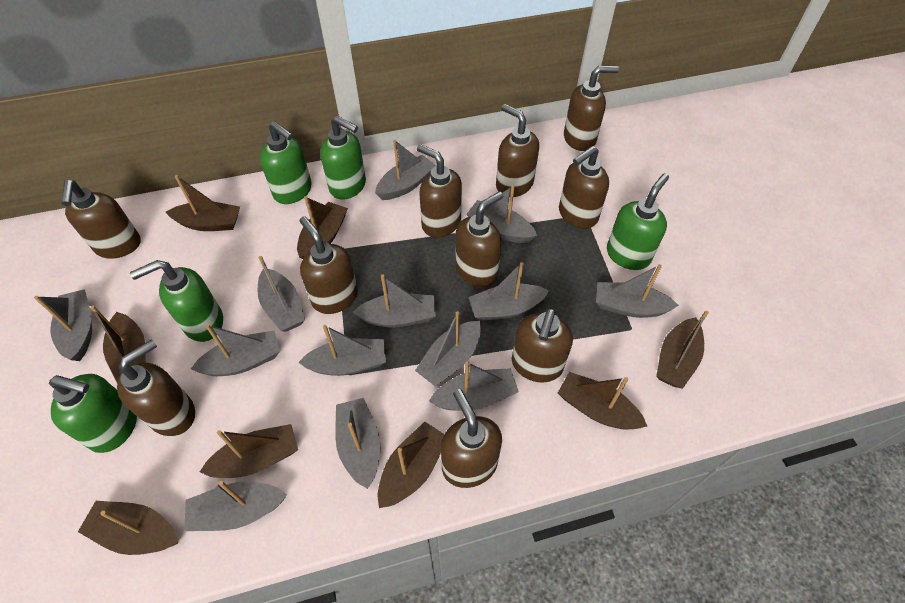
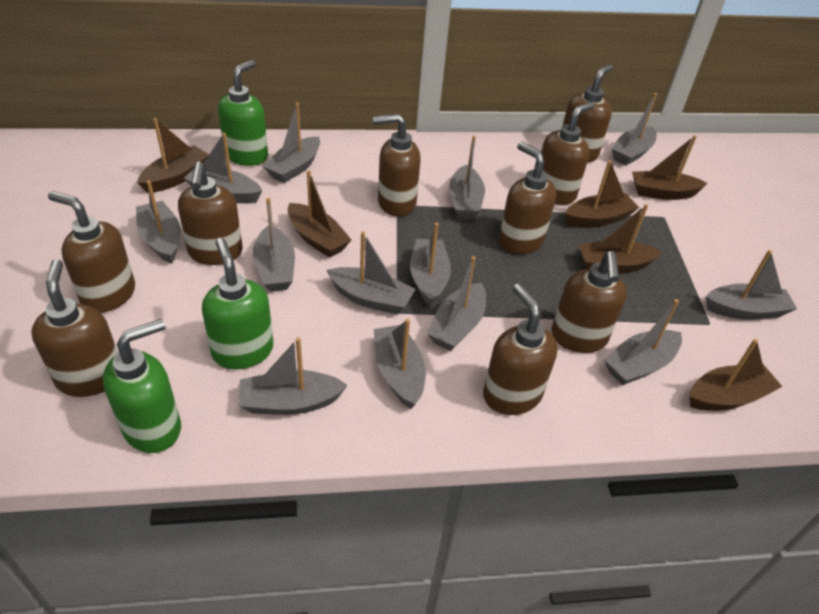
brown boat: [78,501,178,555] [90,306,146,384] [166,175,240,231] [200,424,298,478] [297,196,348,259] [377,422,445,508] [558,372,647,430] [656,311,709,389] = 8 -> [137,118,209,193] [288,170,351,258] [565,160,639,228] [578,204,662,273] [632,135,708,200] [689,339,783,411] = 6
brown soap dispenser: [61,180,140,259] [117,339,195,436] [299,216,358,314] [417,144,462,238] [441,389,502,488] [455,191,503,287] [496,104,539,197] [512,308,573,383] [559,146,609,229] [564,66,619,151] = 10 -> [31,259,118,397] [48,191,135,313] [178,162,243,265] [373,114,421,216] [483,284,558,415] [499,142,557,254] [541,102,594,205] [551,251,627,353] [562,64,613,162] = 9
green soap dispenser: [49,374,137,453] [130,260,223,342] [260,121,312,204] [320,116,366,200] [607,173,669,270] = 5 -> [103,319,181,453] [202,238,274,369] [218,60,268,166] = 3

